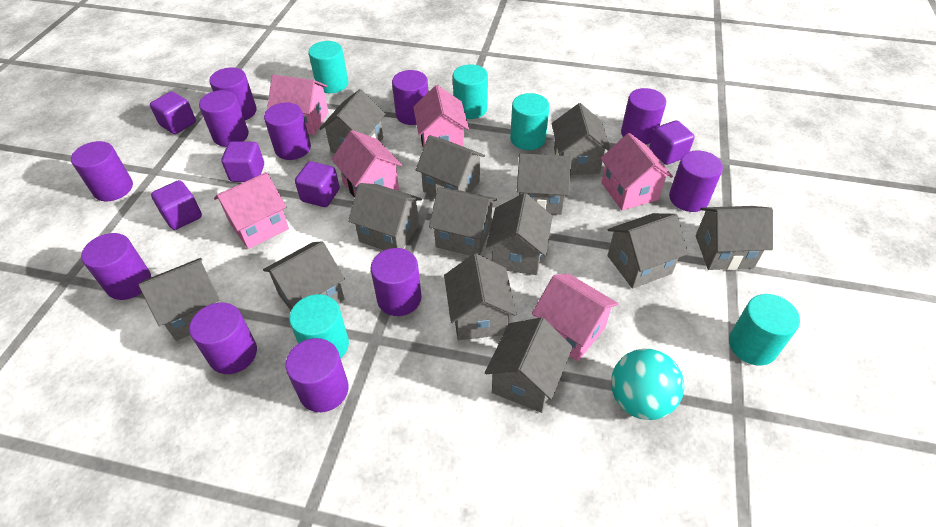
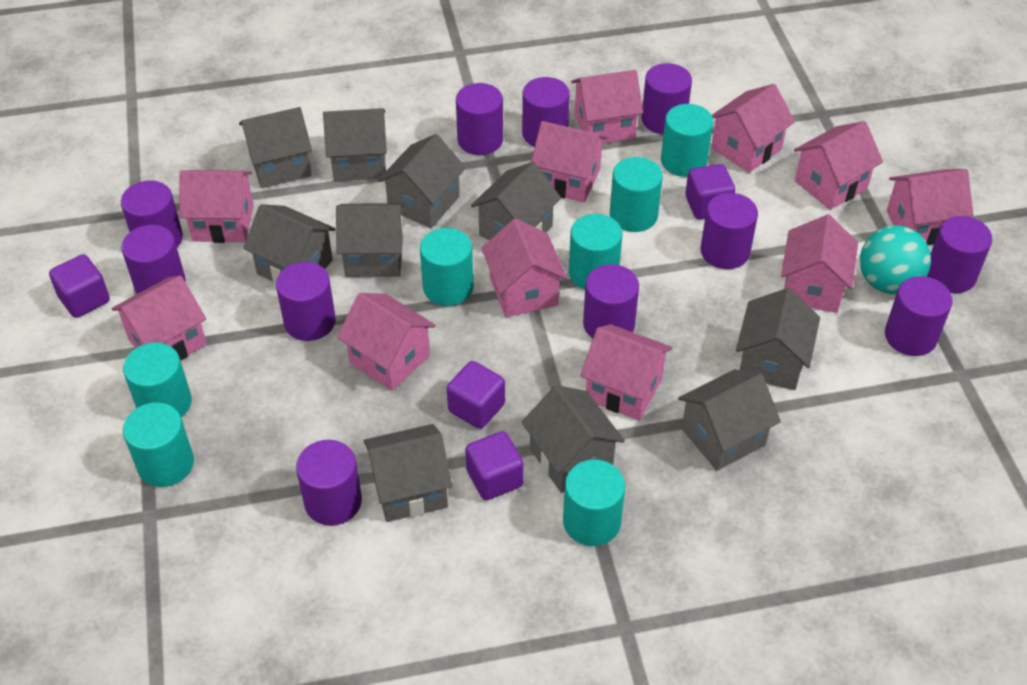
grey house: [139,258,219,341] [263,241,345,310] [319,89,386,153] [348,183,422,250] [416,135,485,196] [429,188,497,256] [444,253,516,340] [485,317,573,413] [486,193,553,275] [517,153,572,215] [552,103,610,175] [607,213,688,289] [696,206,773,270] = 13 -> [239,107,312,188] [243,204,335,284] [323,108,387,181] [336,203,404,277] [364,424,452,522] [378,134,466,228] [471,162,561,240] [522,385,625,493] [678,369,781,471] [736,288,820,390] = 10
pink house: [214,172,289,249] [267,74,329,135] [331,130,402,197] [413,85,469,148] [532,274,619,361] [600,133,673,210] = 6 -> [111,275,207,360] [179,170,254,243] [337,293,436,391] [481,218,567,317] [531,121,607,203] [571,70,643,144] [580,324,673,421] [711,84,795,173] [781,215,858,313] [794,121,883,210] [886,169,973,245] = 11
purple cube: [150,92,196,134] [151,180,202,230] [221,141,264,182] [295,161,340,207] [649,120,695,165] = 5 -> [49,254,110,318] [447,361,505,429] [465,431,524,500] [685,164,735,219] = 4
turquoise cylinder: [289,294,349,359] [308,41,348,93] [453,64,488,119] [510,93,550,150] [729,294,800,365] = 5 -> [123,343,192,418] [123,402,194,487] [420,228,473,306] [563,459,625,546] [569,214,622,289] [610,157,663,232] [661,104,714,177] = 7

